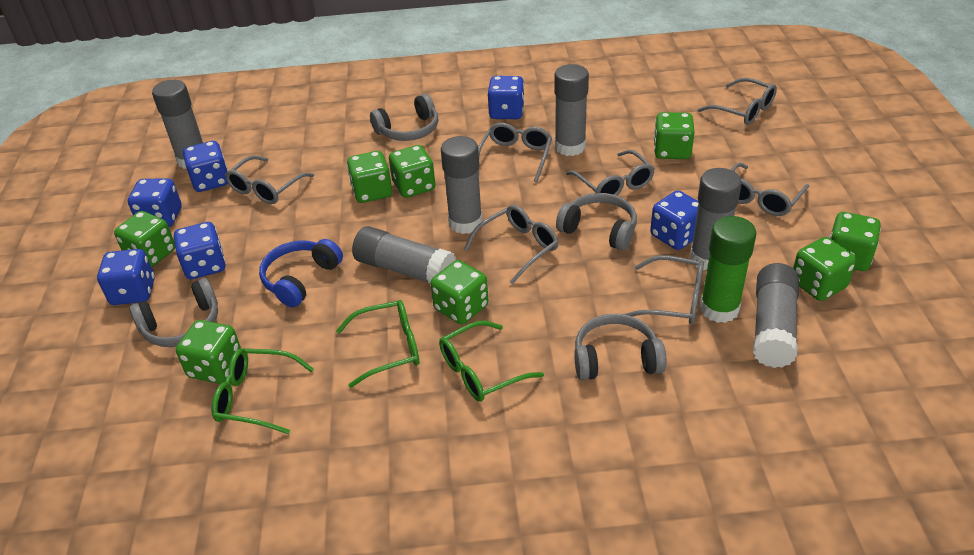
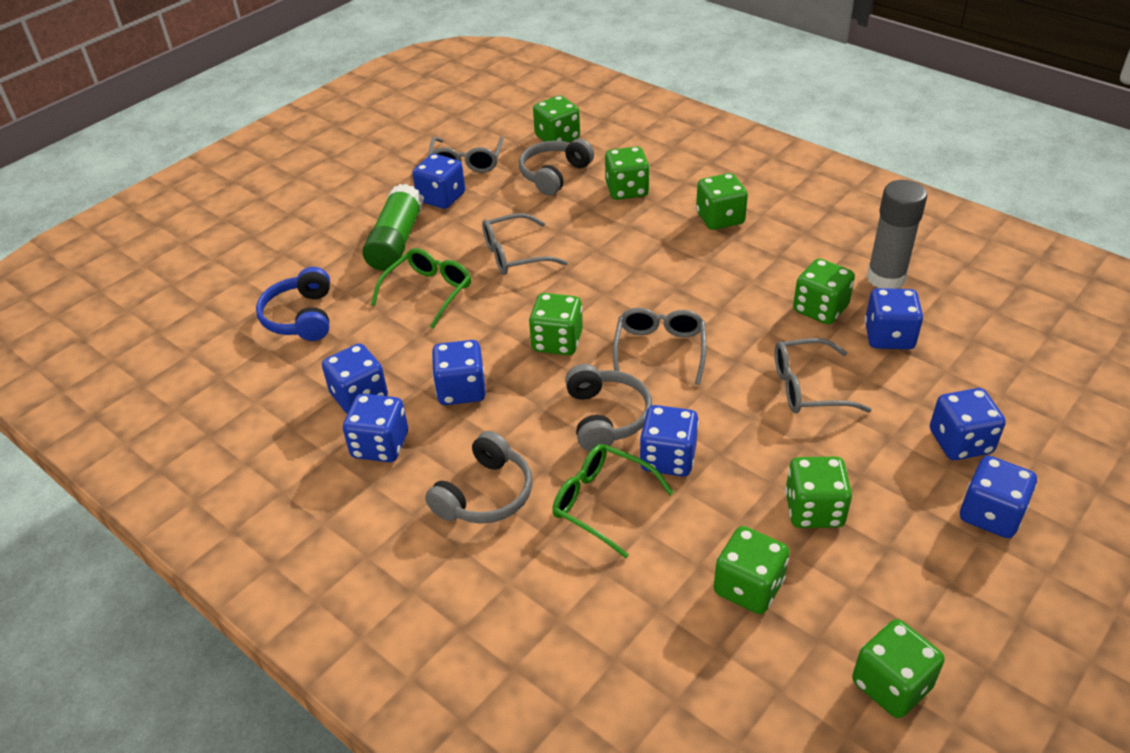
blue dice: [97,249,155,305] [128,179,182,227] [174,222,226,279] [183,141,228,192] [487,76,525,119] [650,191,699,250] = 6 -> [322,343,388,414] [343,394,408,462] [412,154,465,209] [432,340,486,405] [639,405,699,476] [865,288,923,349] [930,388,1006,460] [960,456,1037,538] = 8
green glasses: [211,348,314,434] [336,300,419,388] [439,321,544,402] = 3 -> [371,248,471,329] [552,444,674,558] = 2
grey glasses: [225,155,314,204] [464,205,559,284] [478,123,552,182] [566,150,655,195] [624,255,704,324] [697,78,777,125] [731,162,809,216] = 7 -> [428,137,504,173] [482,213,568,275] [613,308,706,385] [775,338,872,413] = 4
grey glue stick: [152,80,203,169] [352,226,456,284] [441,136,482,234] [554,64,589,156] [690,168,742,270] [753,263,799,368] = 6 -> [867,180,927,289] = 1
grey headphones: [130,278,218,347] [370,94,438,141] [556,193,637,251] [574,314,666,380] = 4 -> [425,431,532,524] [519,139,594,196] [565,364,652,451] = 3

